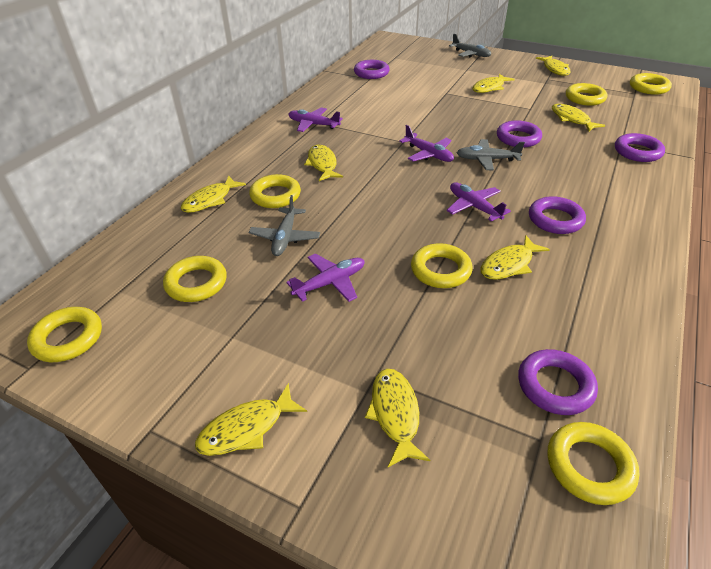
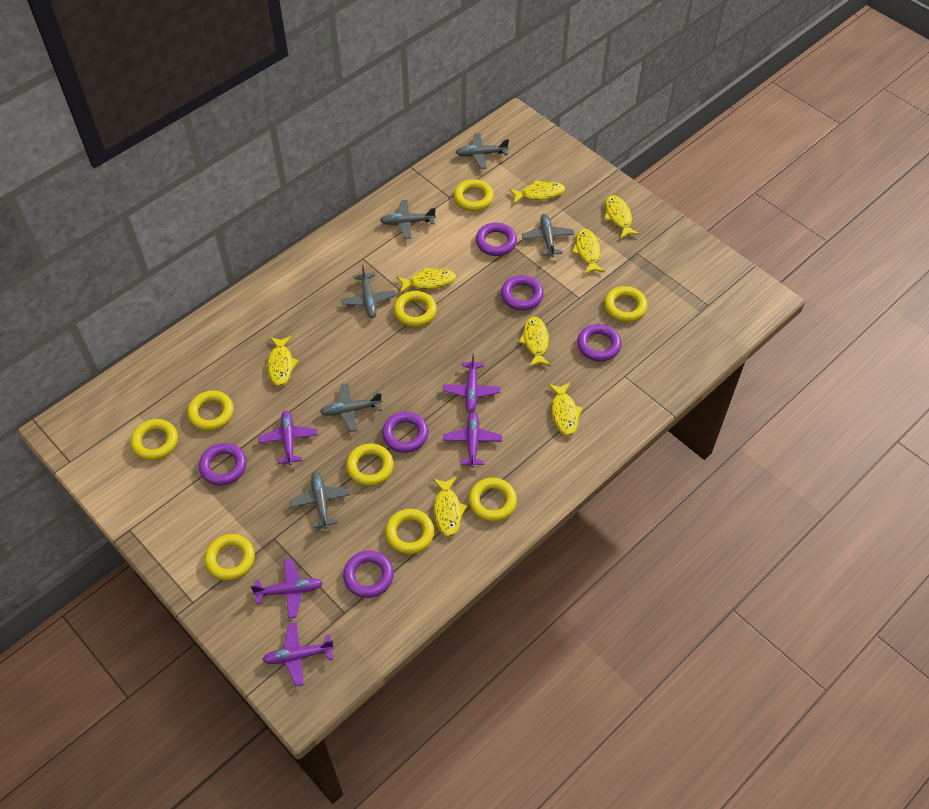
grey plane: [248,195,320,256] [449,34,491,57] [456,139,525,171] = 3 -> [290,471,351,529] [320,383,382,432] [341,265,396,318] [380,200,436,239] [456,133,509,169] [522,214,574,257] = 6
purple plane: [286,254,365,302] [288,107,343,132] [399,125,454,162] [447,182,511,221] = 4 -> [251,558,323,619] [258,411,318,465] [262,622,334,686] [443,354,500,413] [443,412,502,468] = 5
purple ring: [354,60,390,79] [497,120,542,147] [518,349,598,415] [529,196,586,234] [615,133,665,162] = 5 -> [199,443,247,486] [343,551,394,598] [382,412,429,453] [476,223,517,256] [501,275,544,311] [577,324,622,361] = 6
yellow ring: [27,307,102,362] [163,256,227,302] [249,174,301,208] [411,243,473,288] [547,422,639,505] [566,83,607,106] [630,73,672,95] = 7 -> [130,419,178,460] [187,391,234,431] [204,534,255,581] [346,443,394,486] [385,509,434,554] [394,291,437,327] [454,179,494,211] [469,478,517,522] [604,286,647,322] = 9

